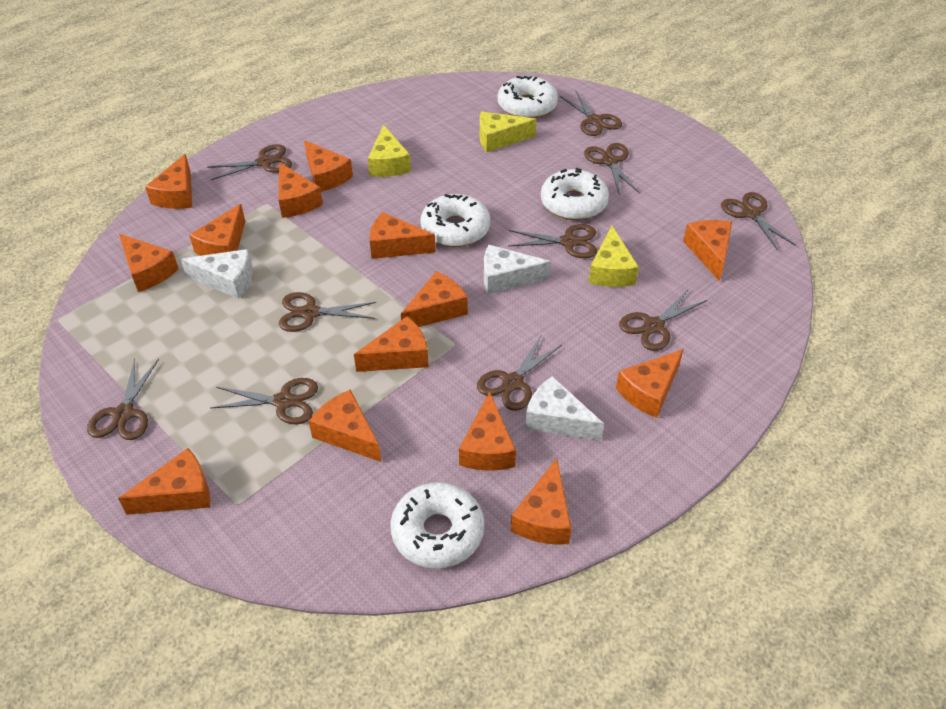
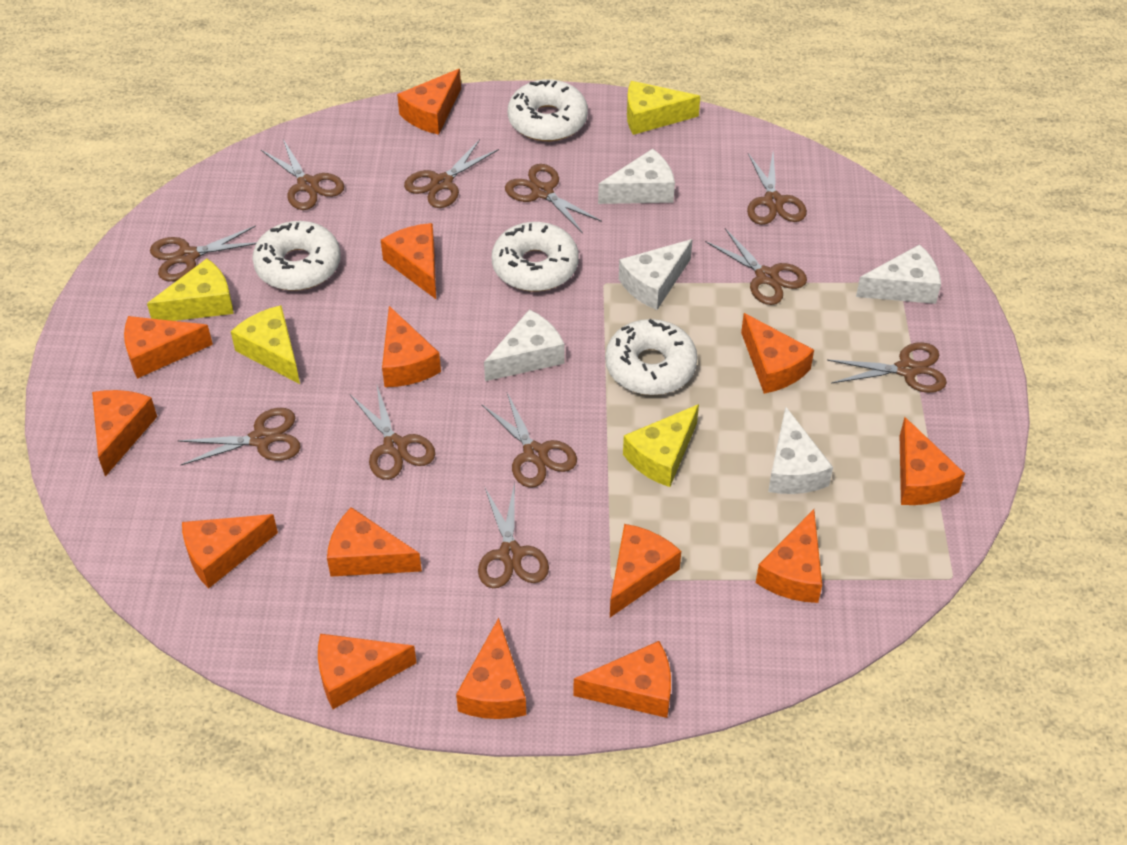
brown scissors: [87,358,159,440] [207,144,292,180] [210,378,318,424] [279,292,376,332] [477,336,562,411] [509,224,597,258] [560,91,622,136] [584,143,639,193] [619,289,707,351] [721,192,796,251] = 10 -> [150,226,257,281] [178,408,301,465] [261,139,344,210] [350,386,435,480] [404,139,499,208] [478,482,549,588] [482,393,577,488] [505,164,602,233] [705,228,807,305] [747,153,807,225] [827,342,947,393] = 11
white cheese: [181,249,253,299] [484,245,551,294] [525,376,604,441] = 3 -> [484,309,565,381] [598,149,675,204] [619,239,693,310] [768,407,833,494] [856,244,941,304] = 5
yellow cheese: [368,125,411,177] [480,112,537,152] [588,226,639,287] = 3 -> [147,259,234,321] [231,305,300,384] [623,404,699,487] [627,81,700,135] = 4

